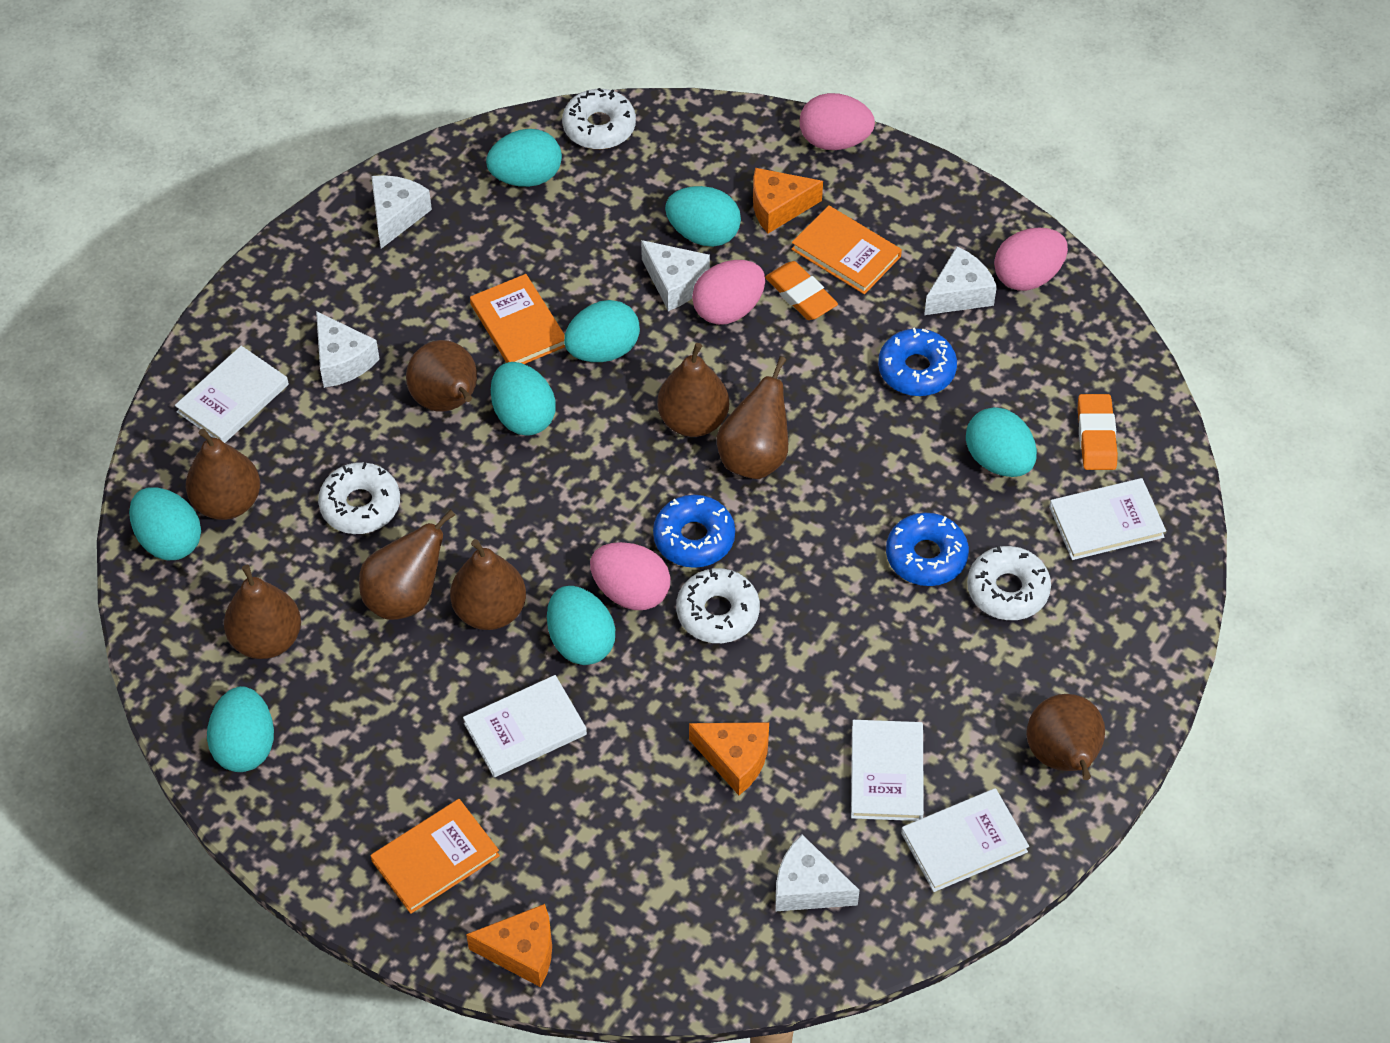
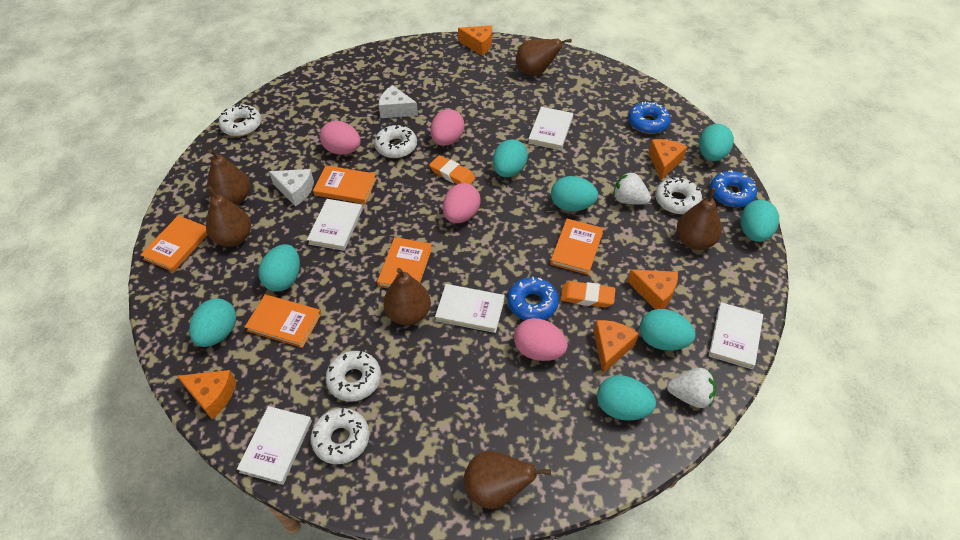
brown pear: [186,428,260,520] [224,565,301,659] [359,509,455,620] [406,340,477,412] [450,539,526,630] [657,343,729,437] [717,356,788,479] [1026,694,1105,780] = 8 -> [206,186,251,247] [207,149,250,205] [384,268,431,325] [464,451,551,509] [516,39,572,76] [677,188,722,250] = 6
orange book: [370,799,500,914] [470,274,565,364] [791,205,902,294] = 3 -> [140,215,208,272] [245,294,321,348] [313,165,377,204] [377,237,432,289] [550,219,604,275] = 5
orange cheese: [466,904,552,987] [689,722,769,795] [753,168,823,233] = 3 -> [178,370,236,419] [458,25,492,56] [594,320,639,373] [627,270,678,309] [648,139,687,180] = 5
white cheese: [316,311,379,388] [371,175,432,249] [641,240,710,311] [775,834,860,911] [924,247,997,315] = 5 -> [269,169,314,206] [379,85,418,118] = 2
white donut: [318,462,400,534] [562,88,636,149] [676,568,760,643] [967,546,1051,620] = 4 -> [219,104,261,137] [311,408,370,464] [325,351,381,402] [374,124,417,158] [655,177,702,214] = 5
white strawberry: none = 0 -> [613,172,651,205] [667,368,716,408] = 2

